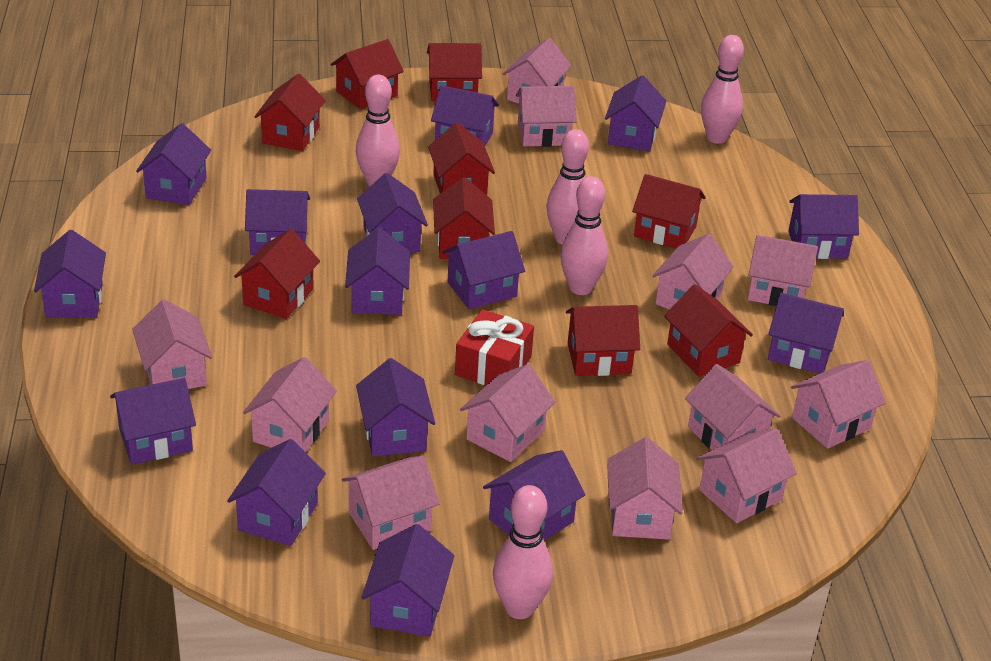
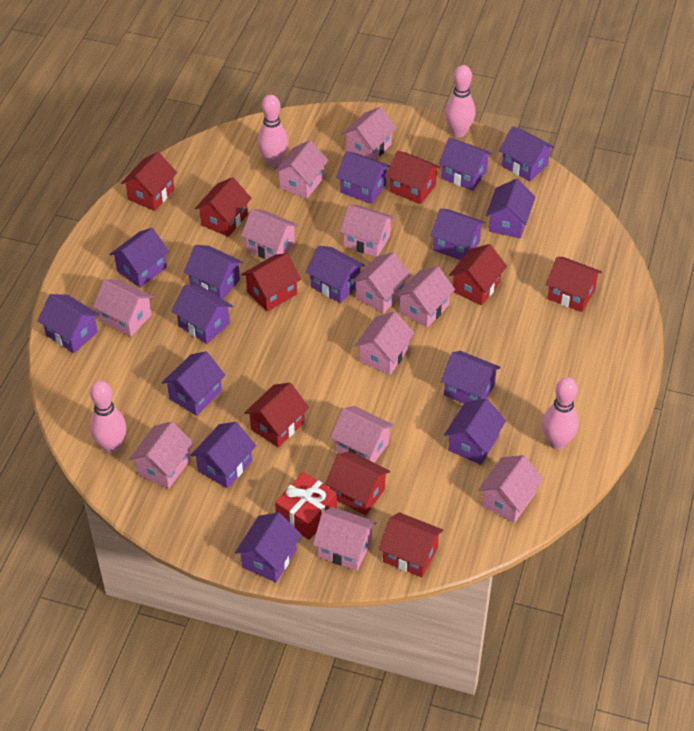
pink bowling pin: [356,74,400,186] [493,485,553,619] [546,129,589,244] [560,176,608,295] [701,35,744,144] = 5 -> [90,381,126,453] [257,95,288,167] [445,65,475,137] [542,377,579,450] = 4

